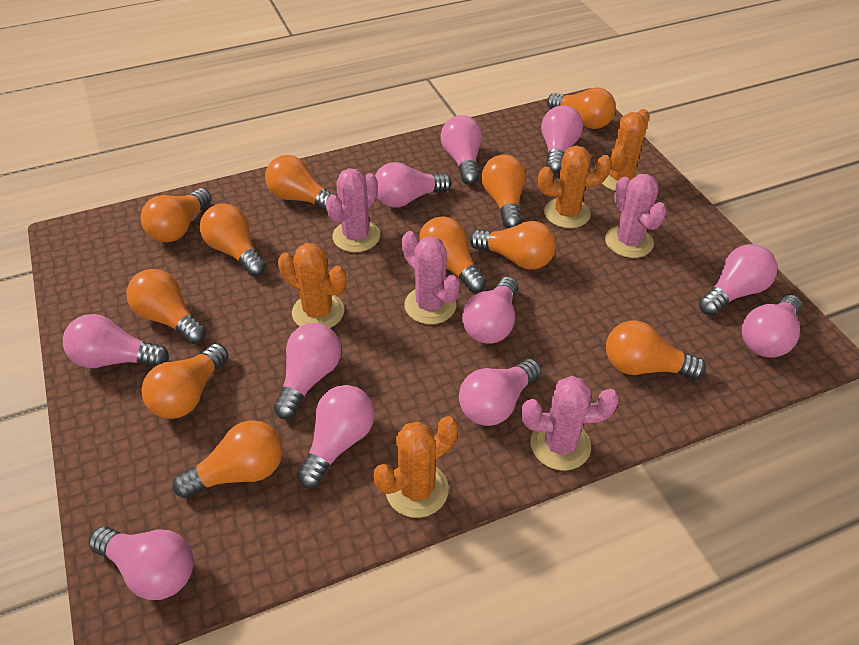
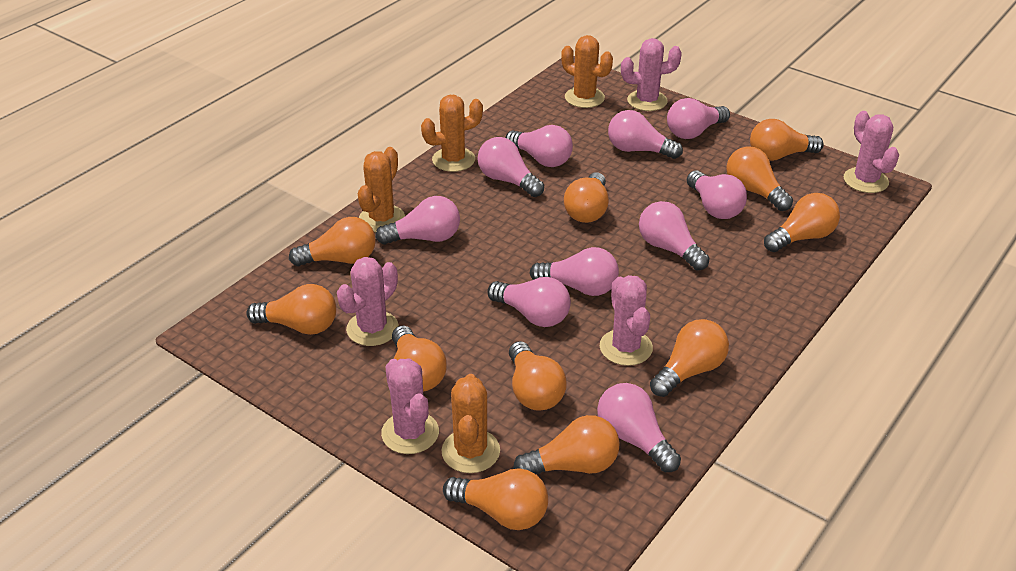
pink cactus: [326,168,380,252] [402,231,460,324] [522,376,619,471] [605,174,667,258] = 4 -> [337,257,399,346] [381,358,439,454] [600,275,653,366] [621,38,682,111] [844,111,899,193] = 5
pink light bulb: [63,314,169,368] [89,527,194,600] [274,323,341,419] [297,385,375,488] [375,162,452,208] [441,115,482,185] [459,359,542,426] [462,277,518,344] [541,105,583,173] [699,244,778,315] [742,295,802,358] = 11 -> [375,196,460,245] [478,137,544,197] [487,277,571,327] [506,125,573,167] [530,247,619,296] [597,383,681,472] [608,110,683,159] [639,201,710,271] [667,98,730,139] [687,170,747,219] = 10

